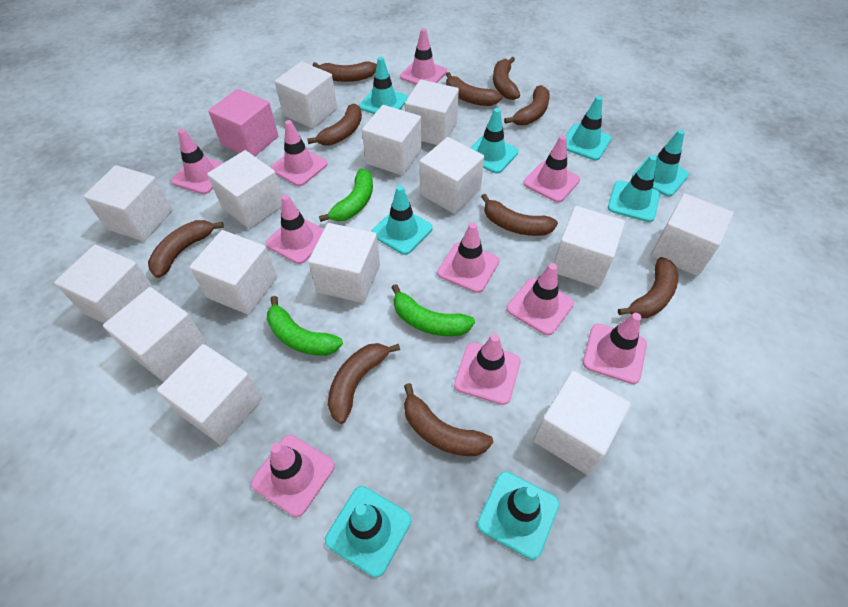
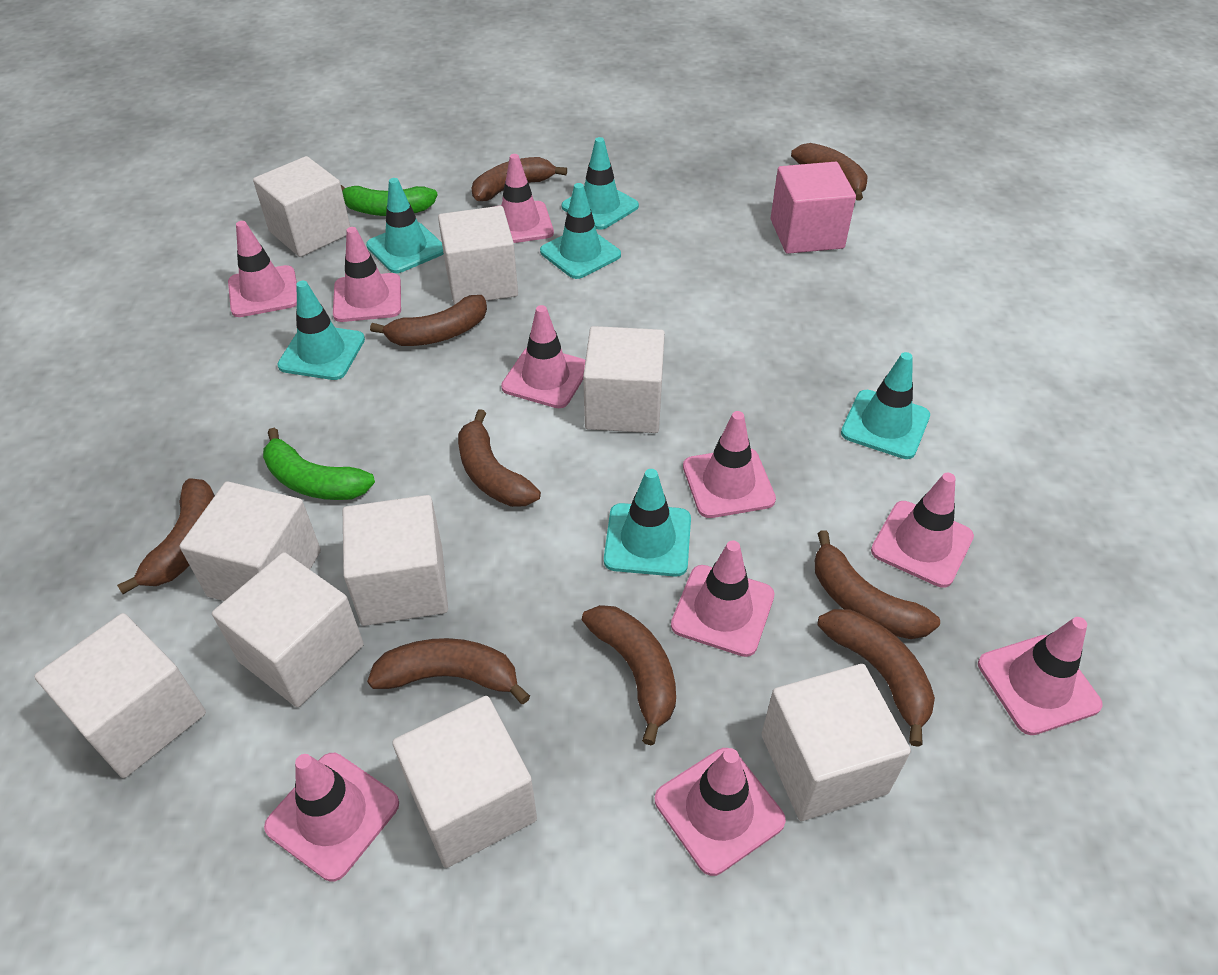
brown banana: [148,220,224,278] [307,104,362,146] [313,62,377,82] [328,343,400,424] [404,383,493,456] [446,72,503,106] [481,194,558,236] [493,57,520,100] [504,85,550,125] [618,257,678,318] = 10 -> [117,478,215,594] [367,638,530,704] [370,295,487,346] [458,409,541,507] [471,157,567,201] [582,605,676,746] [791,143,868,200] [815,530,940,639] [818,609,935,747] = 9
green banana: [267,296,343,356] [319,169,373,222] [391,284,475,336] = 3 -> [263,428,375,500] [341,185,438,216] = 2
turquoise traffic cone: [325,486,411,577] [359,57,408,114] [371,185,433,255] [471,108,518,173] [477,471,559,560] [566,96,611,160] [608,155,660,222] [632,130,689,197] = 8 -> [277,281,365,380] [366,178,444,273] [540,183,621,279] [562,137,639,230] [604,469,691,577] [841,352,930,459] = 6
white cube: [54,245,154,323] [83,165,172,242] [103,287,206,381] [157,344,262,445] [190,230,277,315] [207,150,282,229] [275,61,337,129] [308,223,380,303] [362,105,421,176] [405,80,459,145] [420,137,484,214] [533,371,631,475] [554,206,625,288] [651,193,734,276] = 14 -> [34,613,206,778] [180,481,321,601] [212,552,364,707] [253,156,351,257] [343,495,448,626] [392,696,537,868] [438,206,518,305] [583,326,665,433] [761,664,911,821] = 9

